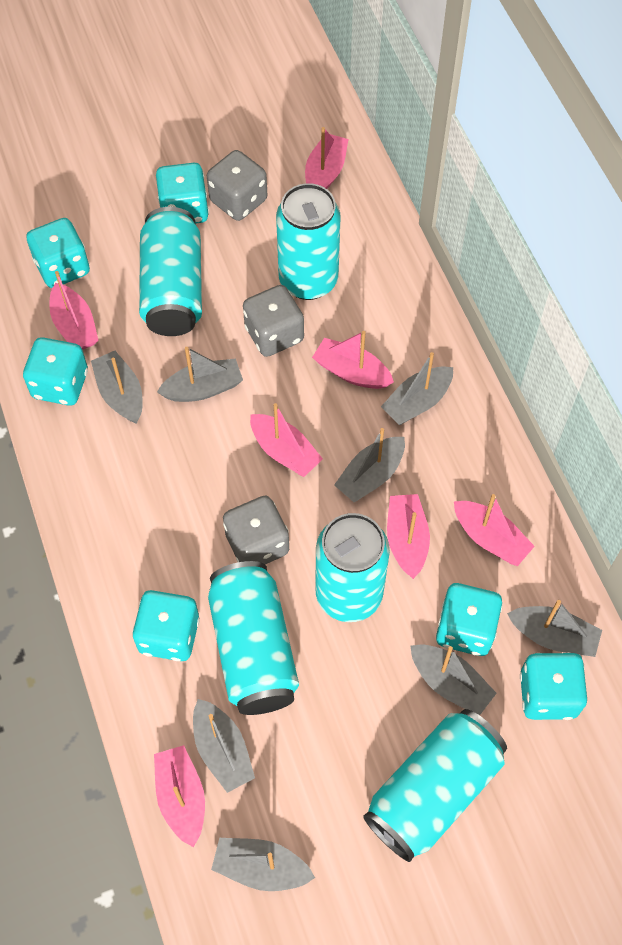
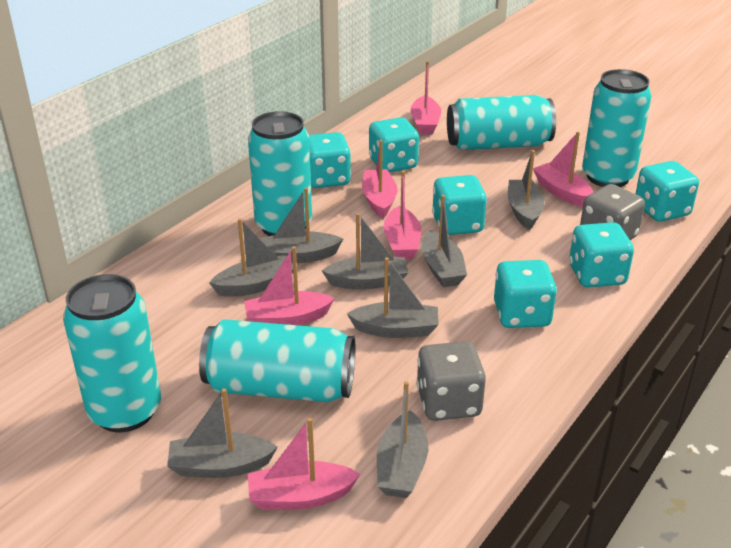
grey dice: [207,150,267,221] [223,495,289,564] [243,285,304,357] = 3 -> [416,341,486,421] [580,184,645,240] = 2
pink boat: [50,271,98,350] [154,745,205,847] [250,403,323,477] [305,127,349,189] [312,331,394,389] [387,494,430,579] [454,494,535,566] = 7 -> [244,246,335,325] [248,418,360,510] [362,140,397,218] [384,171,421,259] [411,61,441,134] [533,132,594,207] = 6

